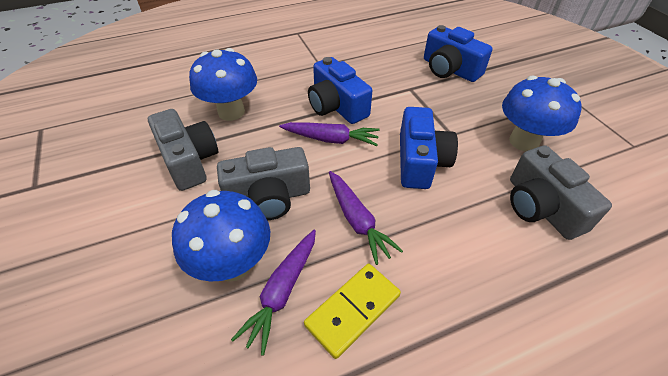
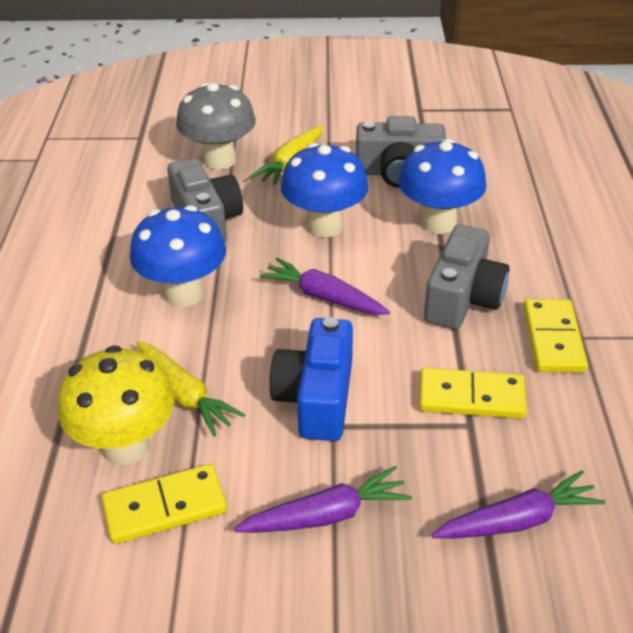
blue camera: [308,57,372,124] [400,107,458,189] [424,25,493,82] = 3 -> [270,317,353,441] = 1
grey mushroom: none = 0 -> [176,83,256,170] = 1
yellow carrot: none = 0 -> [136,341,245,436] [250,125,324,185] = 2
yellow domino: [304,264,401,359] = 1 -> [101,464,227,544] [419,368,527,419] [523,299,588,373] = 3
yellow mushroom: none = 0 -> [58,345,175,465] = 1

